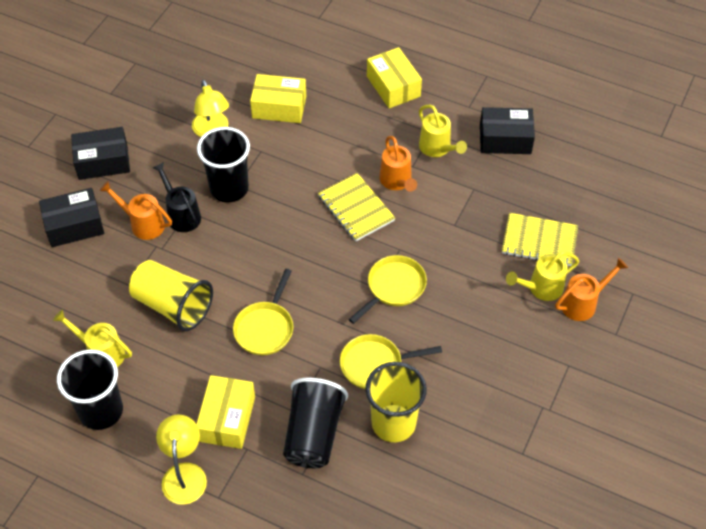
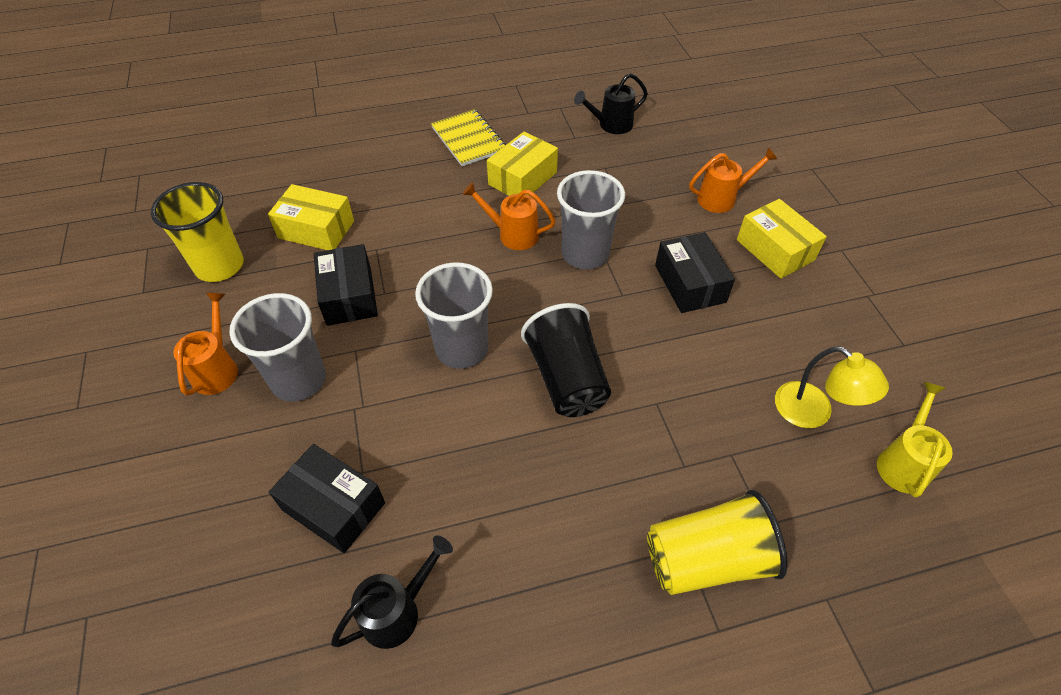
black cup: [57,349,123,430] [197,127,250,202] [283,377,348,468] = 3 -> [521,303,611,417] = 1
black watering can: [153,162,201,232] = 1 -> [331,536,453,649] [574,73,648,134] = 2
grey cup: none = 0 -> [229,293,326,402] [415,262,493,369] [557,170,625,269] = 3
yellow lamp: [156,415,207,505] [192,80,229,137] = 2 -> [775,346,889,428] = 1
yellow notebook: [318,173,395,241] [502,213,578,266] = 2 -> [431,109,506,166] = 1
yellow pan: [233,269,293,355] [340,334,442,389] [349,255,427,324] = 3 -> none = 0
yellow watering can: [53,309,132,367] [419,104,467,157] [506,252,579,301] = 3 -> [877,382,953,498] = 1

